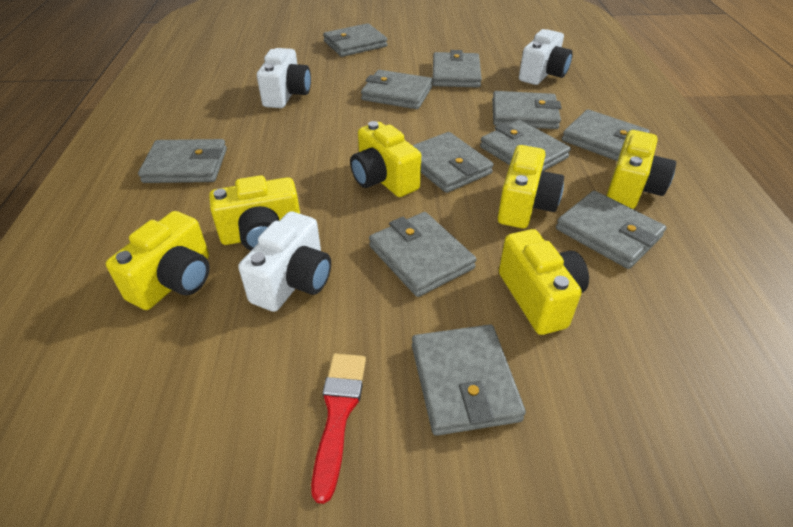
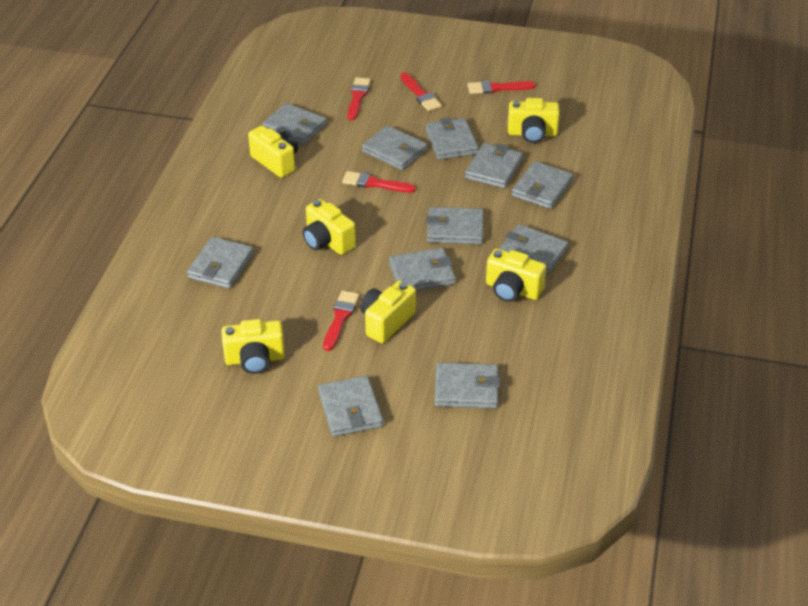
red brush: [311,353,366,504] = 1 -> [323,290,360,351] [342,171,416,193] [347,77,371,120] [400,72,442,111] [468,81,536,94] = 5
white camera: [238,211,331,312] [257,48,311,108] [519,29,573,85] = 3 -> none = 0

